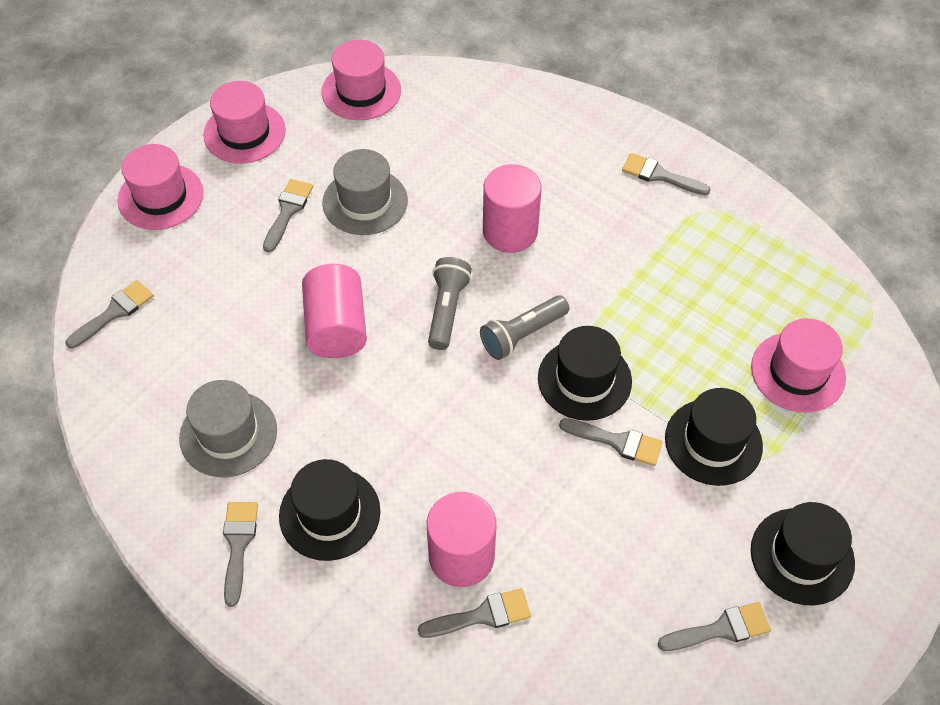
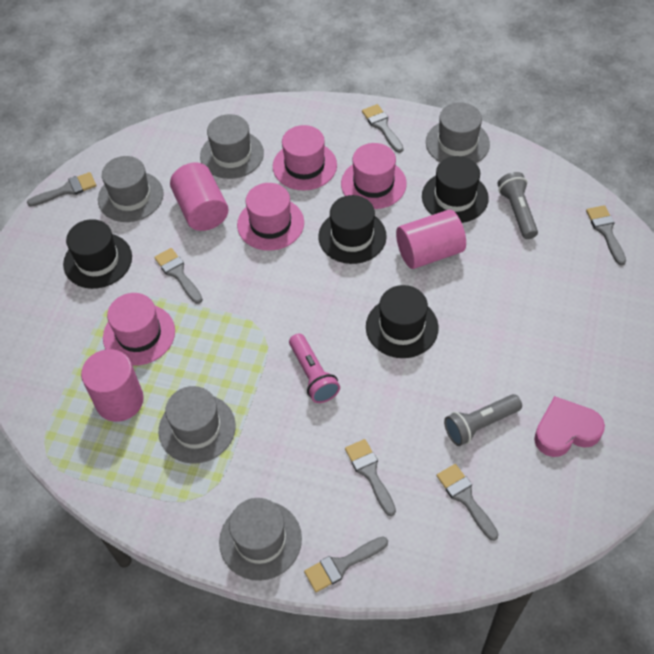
grey hat: [179,380,277,477] [323,149,408,235] = 2 -> [98,156,164,222] [159,386,235,464] [200,114,264,179] [219,498,302,581] [426,102,490,163] = 5
pink flashlight: none = 0 -> [289,333,340,403] = 1
pink heart: none = 0 -> [534,396,605,457] = 1

